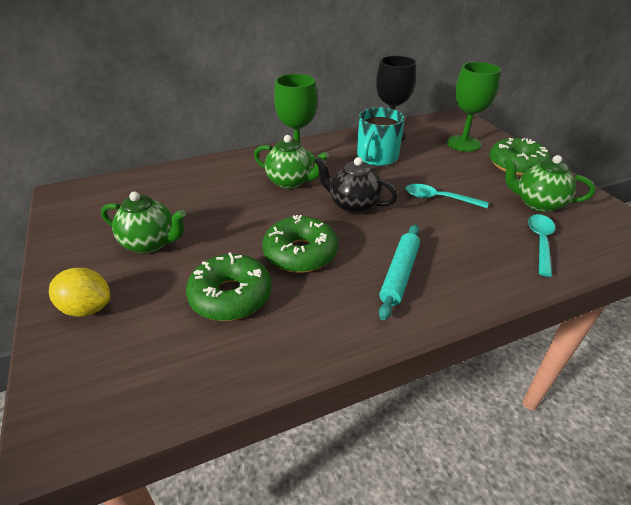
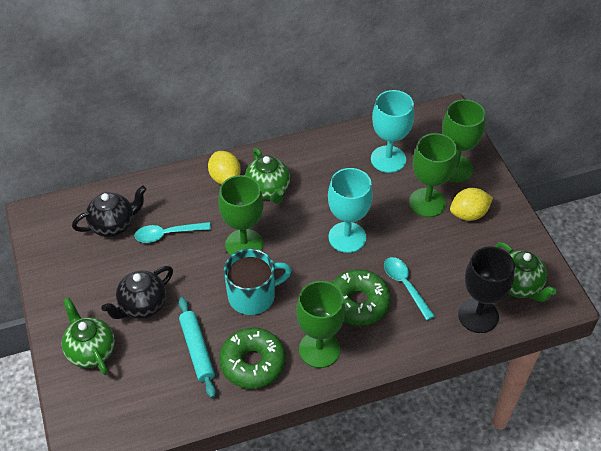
black teapot: [315,157,398,215] = 1 -> [72,186,146,237] [101,266,173,319] = 2
green donut: [186,252,272,321] [262,215,338,273] [489,138,551,176] = 3 -> [219,327,286,389] [332,269,391,326] = 2
green goblet: [274,74,317,163] [447,62,501,152] = 2 -> [218,175,264,256] [296,281,345,368] [409,133,457,217] [442,99,486,182] = 4
turquoise goblet: none = 0 -> [328,168,373,253] [371,90,414,173] = 2
yellow lemon: [49,268,110,317] = 1 -> [208,151,241,185] [450,188,493,221] = 2

